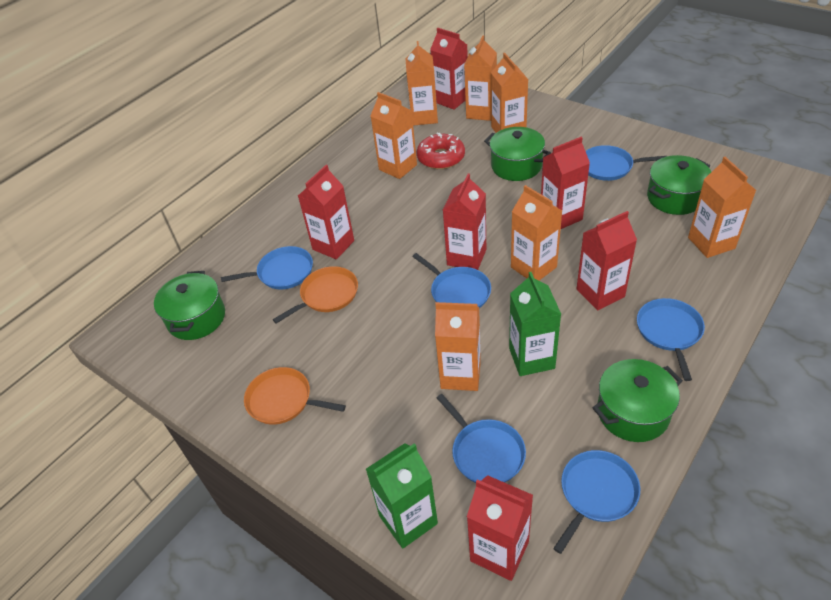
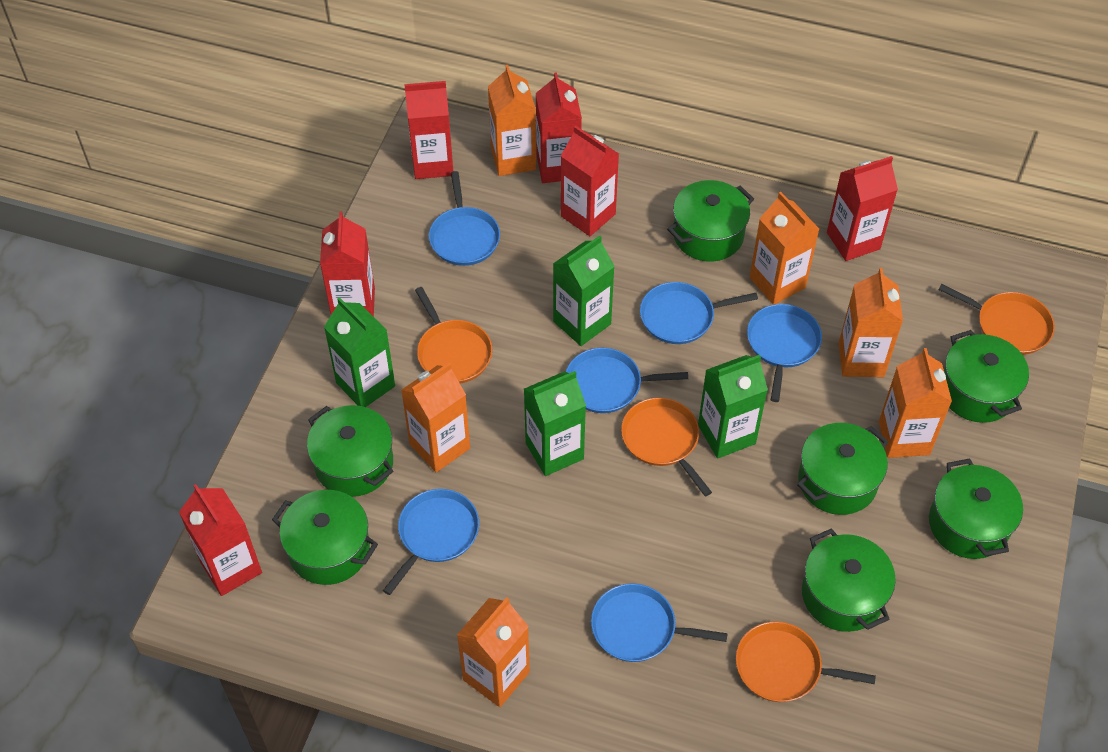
green carton: [366,443,438,549] [509,272,561,376] = 2 -> [324,297,395,407] [524,371,586,476] [553,235,615,346] [698,355,768,458] = 4
green pot: [154,271,225,340] [484,127,551,181] [593,359,683,442] [647,155,711,215] = 4 -> [272,490,378,585] [307,405,393,497] [667,180,754,262] [797,423,889,515] [802,528,896,632] [929,458,1023,559] [944,330,1029,423] = 7
orange carton: [371,92,417,179] [406,41,438,126] [435,302,481,391] [464,35,497,121] [491,53,528,133] [511,185,562,280] [688,157,757,258] = 7 -> [401,363,470,472] [457,597,530,707] [488,65,536,176] [750,192,819,305] [839,268,903,377] [879,348,952,458] = 6
orange pan: [244,367,346,424] [273,266,358,323] = 2 -> [415,287,492,384] [621,398,712,497] [736,622,876,702] [938,284,1055,355] = 4
red donut: [417,132,465,169] = 1 -> none = 0

